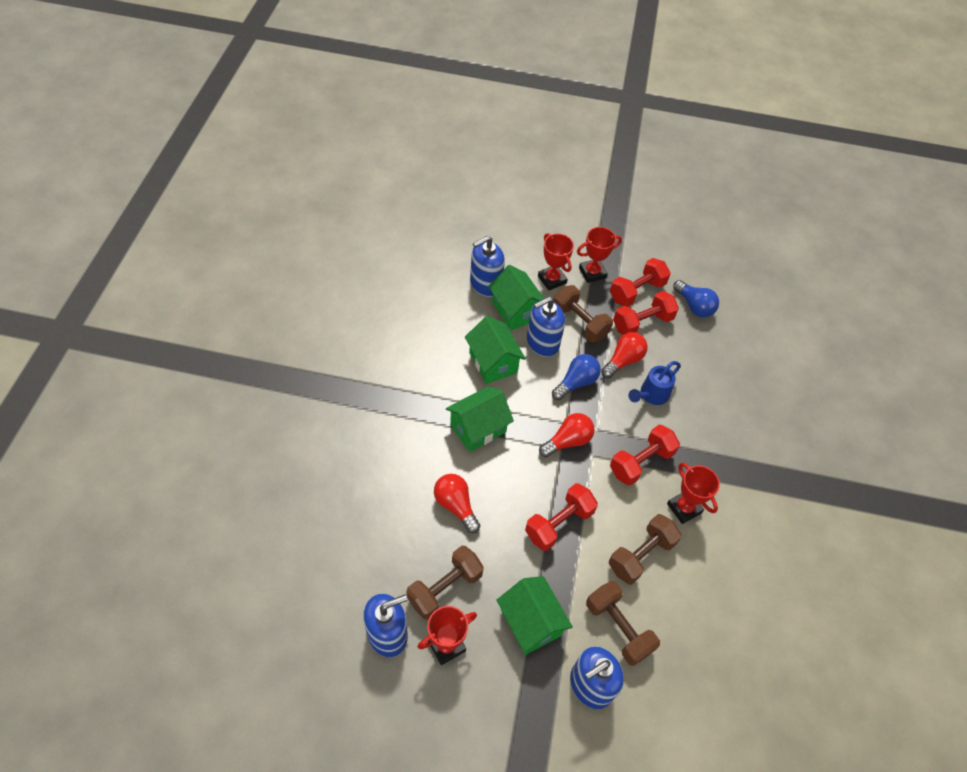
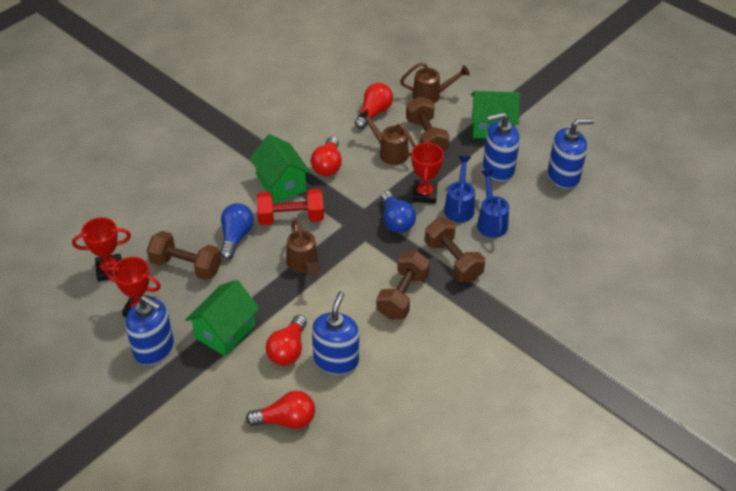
blue watering can: [628,361,681,405] = 1 -> [444,156,475,223] [477,170,509,238] = 2
brown watering can: none = 0 -> [286,220,321,276] [359,109,416,165] [400,63,470,103] = 3
green house: [446,387,514,452] [465,316,526,384] [488,265,544,330] [496,576,573,655] = 4 -> [185,280,259,356] [250,134,311,203] [471,91,520,138] = 3
red dumbbell: [525,483,598,551] [610,258,671,307] [610,424,680,486] [613,291,679,335] = 4 -> [256,189,324,225] = 1
red light bulb: [434,474,480,533] [539,413,595,457] [601,332,648,378] = 3 -> [246,391,315,429] [266,315,307,366] [311,136,342,176] [355,83,393,129] = 4
red trophy: [418,606,477,665] [538,233,574,290] [577,227,622,283] [667,463,720,524] = 4 -> [72,217,131,281] [105,257,161,317] [411,141,444,204] = 3

